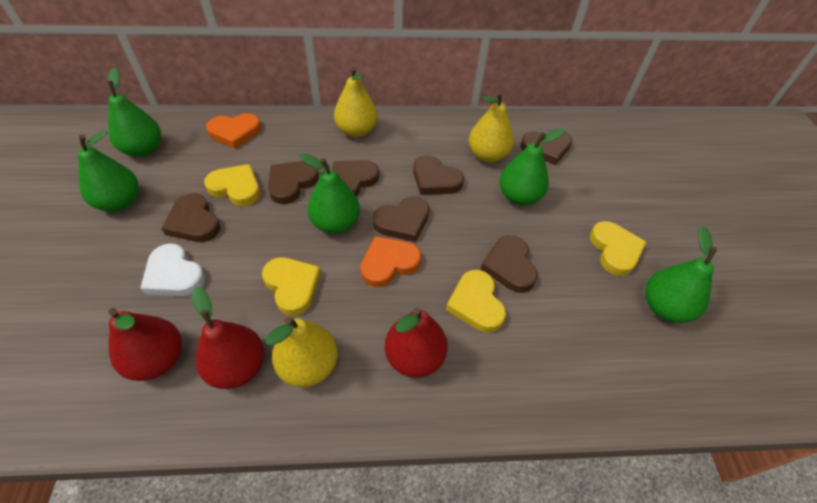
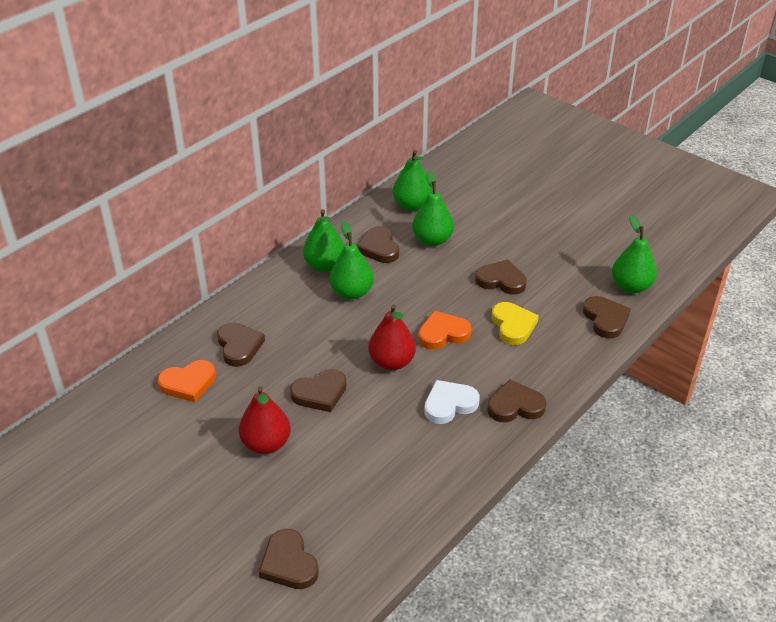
red pear: [108,308,182,381] [192,287,264,389] [385,307,448,378] = 3 -> [239,386,291,454] [368,304,416,370] = 2
yellow heart: [204,164,260,206] [262,257,321,316] [446,270,506,333] [590,221,646,276] = 4 -> [492,302,539,345] = 1
yellow pear: [265,317,338,387] [334,67,378,137] [469,92,514,163] = 3 -> none = 0

